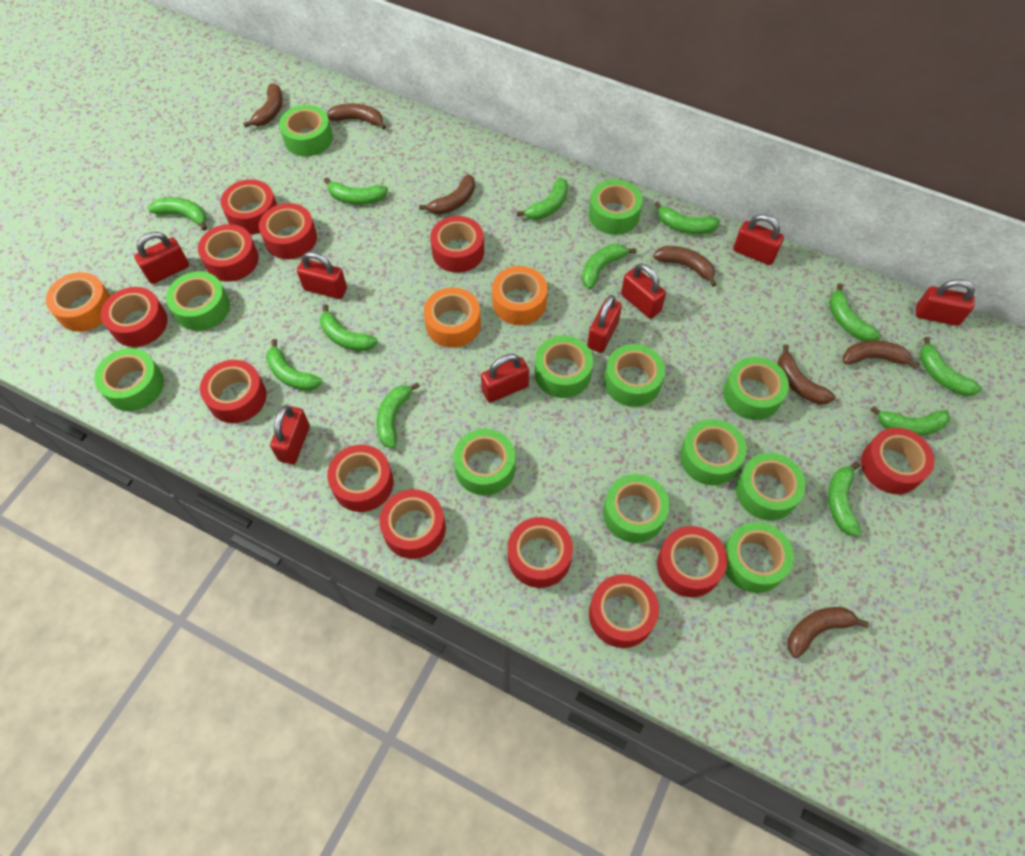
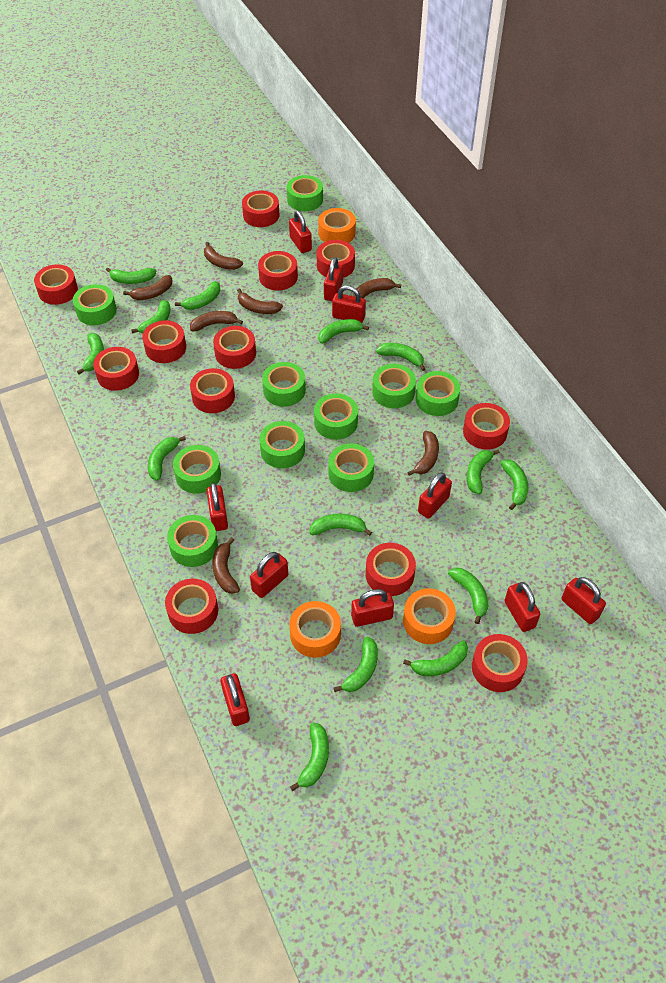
green banana: [148,197,207,231] [266,339,323,391] [320,304,378,351] [324,177,388,205] [376,382,420,448] [517,177,568,220] [582,244,637,289] [655,201,720,234] [828,462,861,537] [829,283,881,341] [870,406,950,436] [920,337,982,396] = 12 -> [77,333,104,374] [106,267,156,284] [131,300,171,333] [148,436,186,481] [175,281,220,310] [290,722,329,791] [309,514,372,536] [318,319,369,344] [334,637,378,692] [376,343,425,371] [403,641,468,676] [448,568,488,624] [467,450,500,494] [501,460,528,510] = 14
green tape: [94,348,164,411] [166,272,230,331] [279,105,333,157] [454,429,515,495] [535,336,593,398] [589,180,643,235] [603,474,670,543] [604,344,665,407] [680,419,747,485] [723,357,789,420] [724,522,794,593] [736,453,806,521] = 12 -> [73,284,117,325] [167,515,218,567] [173,445,221,494] [259,421,305,468] [262,362,306,407] [287,175,323,211] [314,393,358,440] [328,443,374,492] [372,364,416,408] [416,371,460,416] = 10
red padlock: [134,232,189,284] [270,405,310,464] [297,251,347,299] [481,354,529,403] [587,295,622,353] [621,263,666,319] [733,214,784,265] [916,279,975,326] = 8 -> [207,483,228,531] [220,673,250,726] [250,552,288,598] [289,210,312,253] [324,257,343,301] [332,285,366,323] [351,589,394,627] [418,472,452,519] [504,582,540,632] [561,577,606,624] = 10

